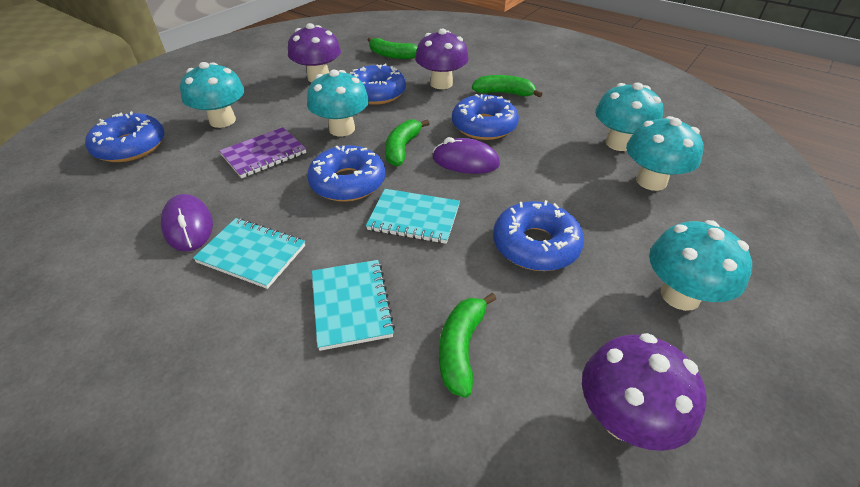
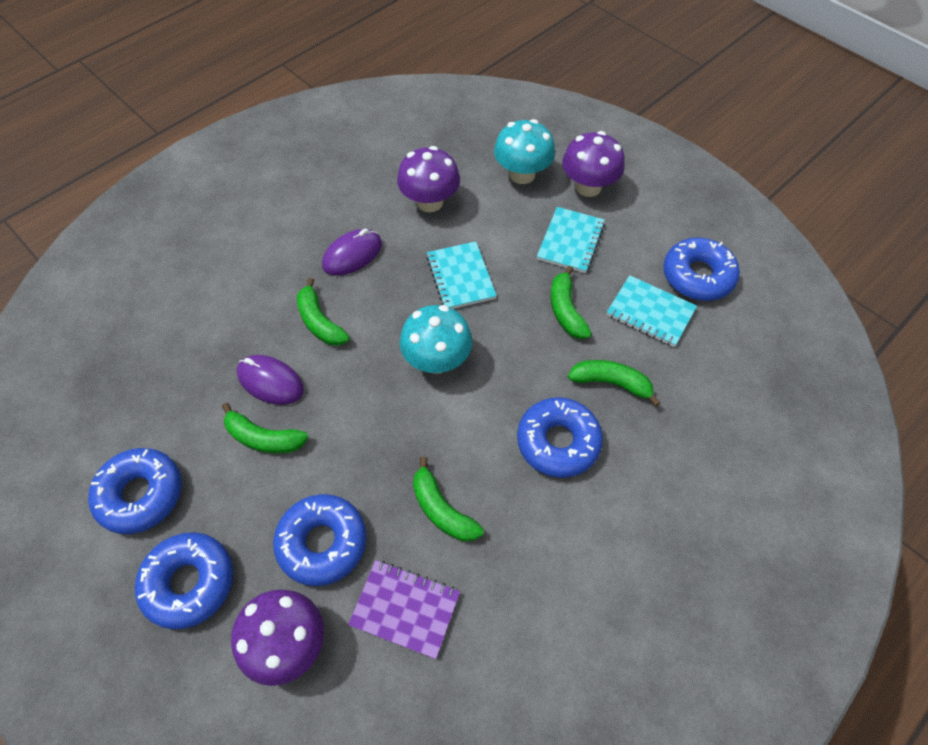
green banana: [368,37,418,59] [385,119,430,167] [439,293,496,398] [472,75,542,98] = 4 -> [222,403,308,453] [297,278,350,346] [413,457,484,542] [551,265,592,339] [568,360,661,406] = 5
turquoise mushroom: [180,62,245,128] [307,70,369,136] [595,83,663,151] [626,116,704,191] [649,220,752,311] = 5 -> [400,305,472,374] [494,119,555,184] = 2

